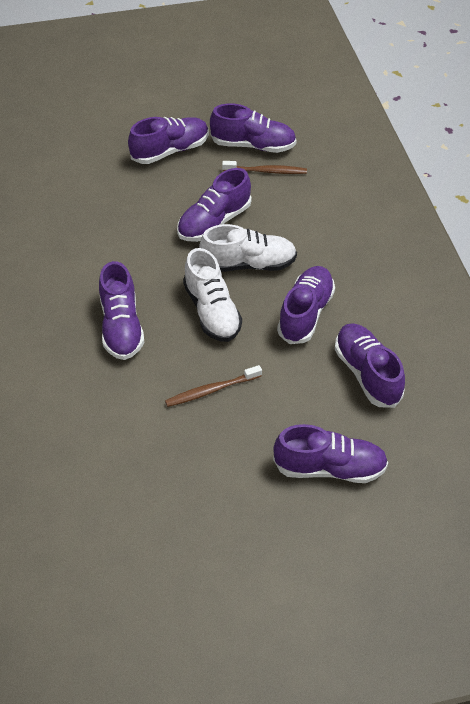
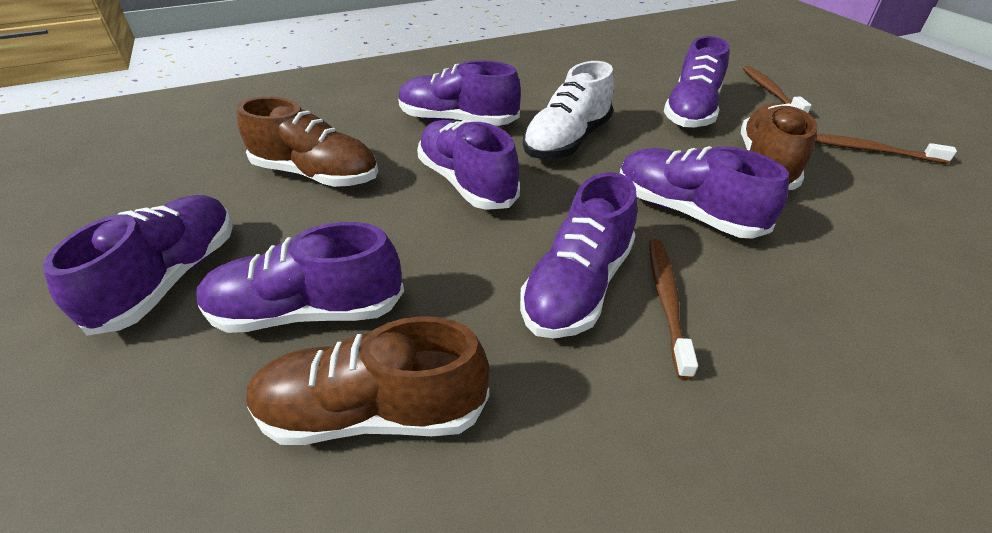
brown shoe: none = 0 -> [237,97,378,187] [246,316,490,445] [741,103,817,190] = 3
brown toothbrush: [165,365,262,407] [222,161,307,174] = 2 -> [649,239,698,380] [743,66,811,113] [815,134,957,164] = 3
white shoe: [183,248,242,342] [199,224,297,272] = 2 -> [523,61,614,159] = 1

